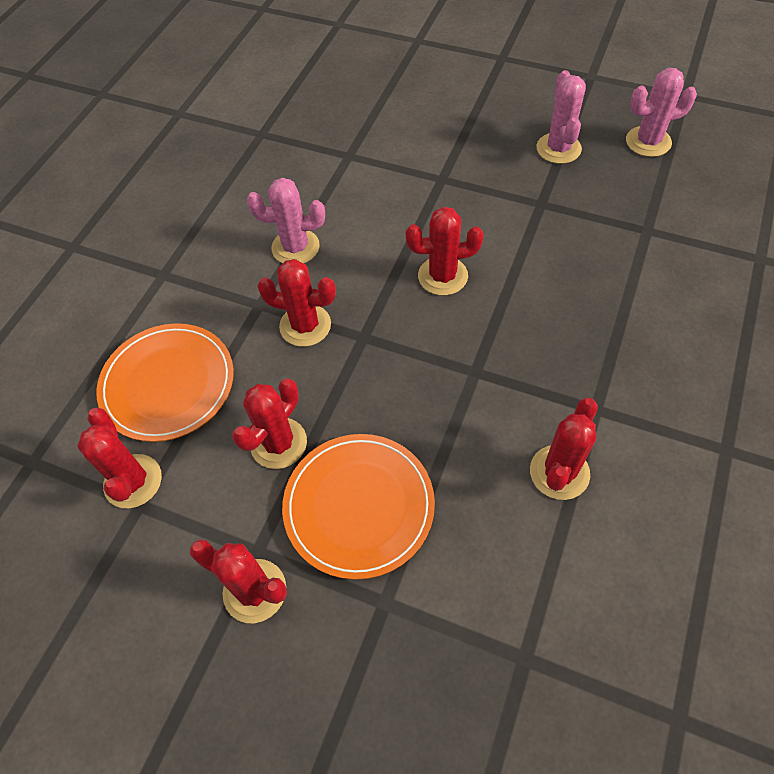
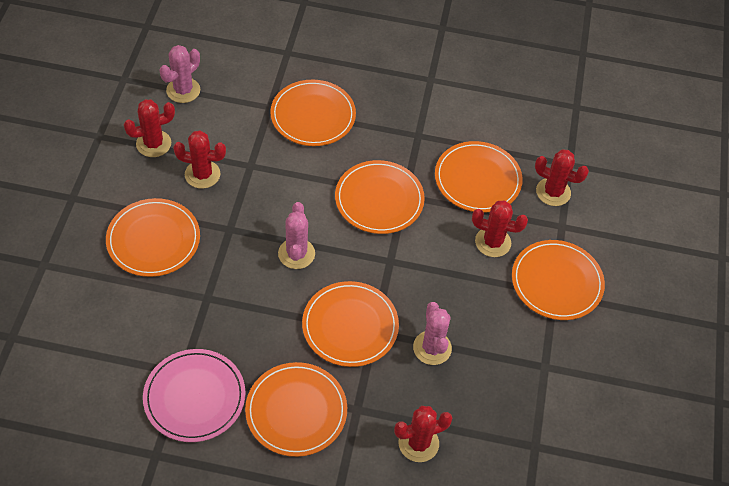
orange plate: [96,323,234,442] [282,434,435,580] = 2 -> [106,198,200,277] [245,362,347,457] [270,80,356,146] [302,281,399,367] [335,160,425,234] [435,141,523,213] [512,240,605,320] = 7
pink plate: none = 0 -> [143,349,246,442] = 1
red cactus: [77,408,162,508] [190,539,287,623] [232,379,307,469] [257,259,336,347] [405,207,484,296] [530,398,598,500] = 6 -> [124,99,175,157] [173,130,226,189] [394,406,452,462] [472,200,528,257] [535,149,589,206] = 5

